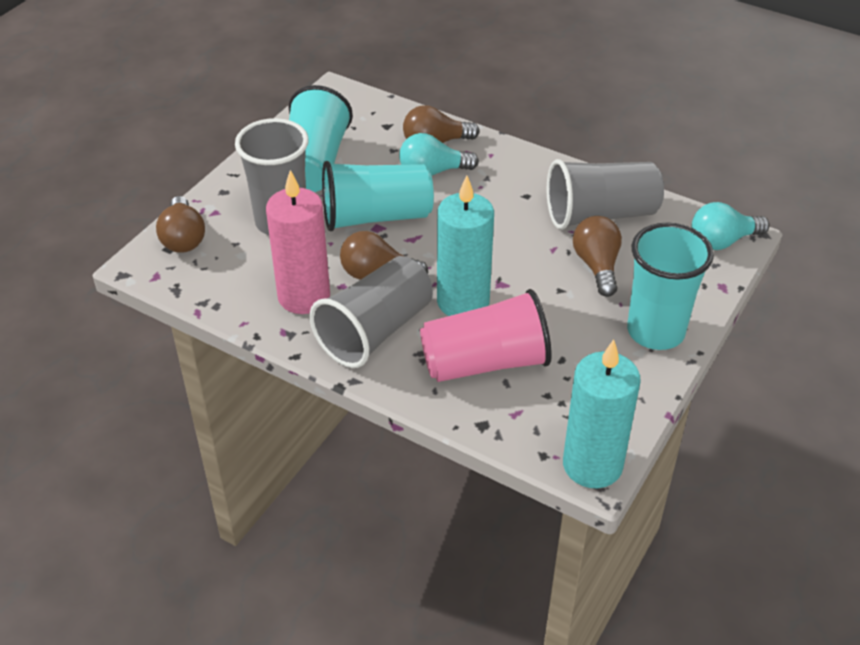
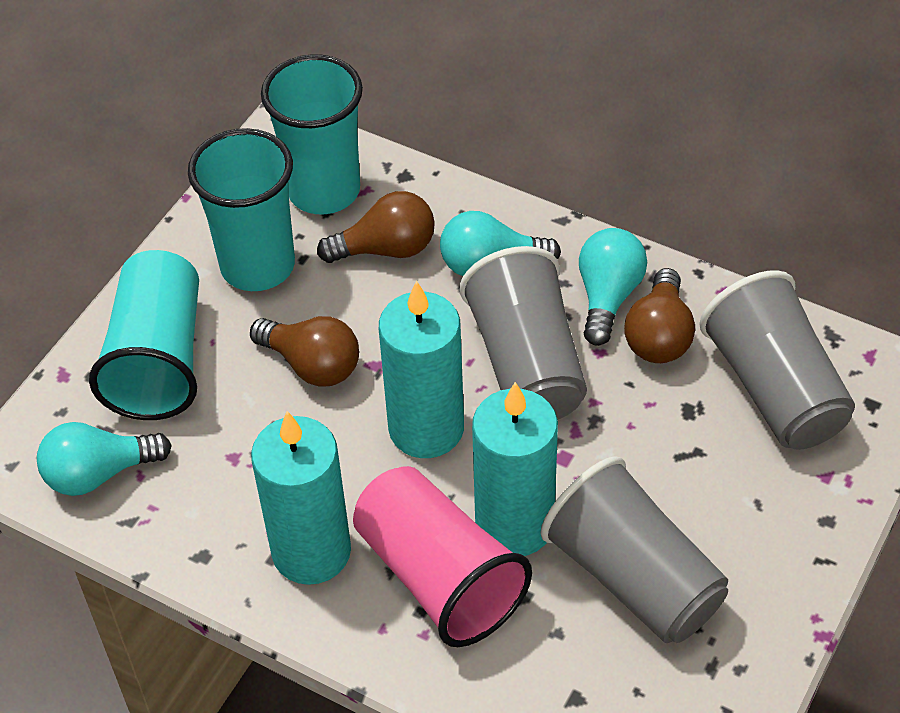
brown light bulb: [156,196,205,253] [340,231,428,280] [403,105,479,143] [573,216,622,297] = 4 -> [250,316,359,387] [317,191,435,263] [624,268,695,363] = 3
pink candle: [266,170,330,314] = 1 -> none = 0
turquoise candle: [437,175,494,316] [563,340,641,488] = 2 -> [251,411,351,585] [379,281,464,458] [472,382,558,556] = 3
turquoise light bulb: [399,133,479,175] [691,202,769,250] = 2 -> [37,422,172,496] [440,211,561,276] [579,228,647,346] = 3

